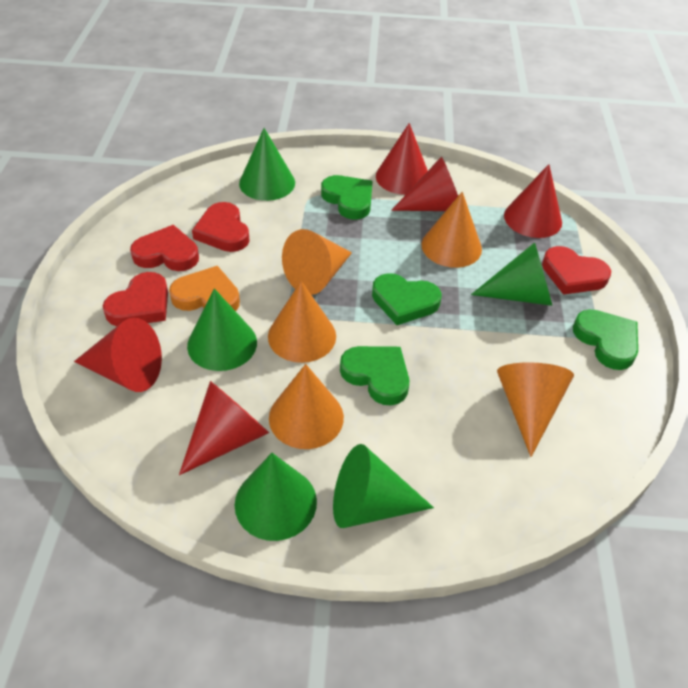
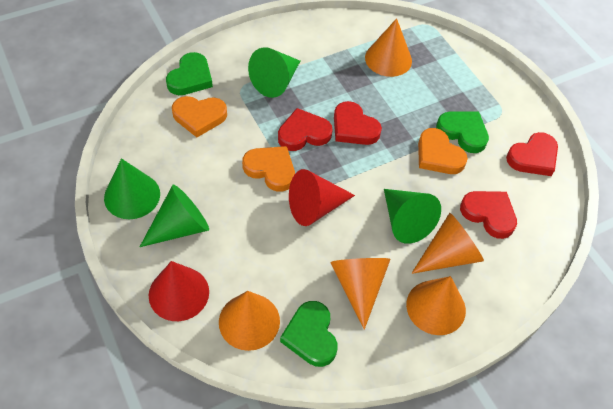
green cone: [187,288,257,371] [235,453,317,541] [239,128,295,201] [333,444,434,528] [471,242,552,306] = 5 -> [104,158,160,219] [140,185,209,247] [248,47,300,98] [384,189,441,244] = 4
green heart: [321,175,373,220] [340,346,409,406] [372,273,442,325] [573,309,638,370] = 4 -> [166,52,213,95] [280,301,337,367] [436,112,489,153] = 3
orange heart: [169,266,240,311] = 1 -> [172,96,227,137] [242,146,295,192] [418,128,468,174] = 3
red cone: [74,318,162,392] [179,381,269,475] [376,123,428,195] [391,156,458,211] [504,164,562,238] = 5 -> [149,261,209,321] [289,169,355,226] = 2

